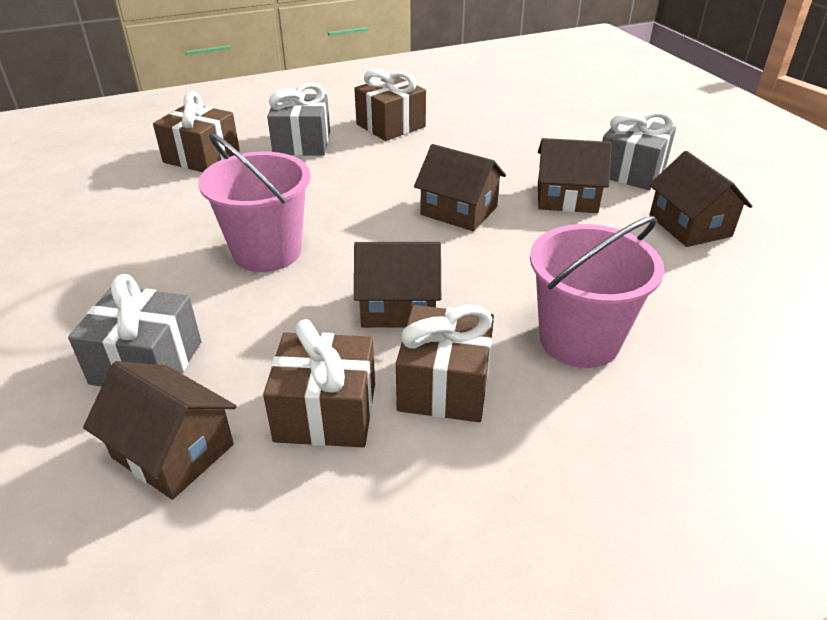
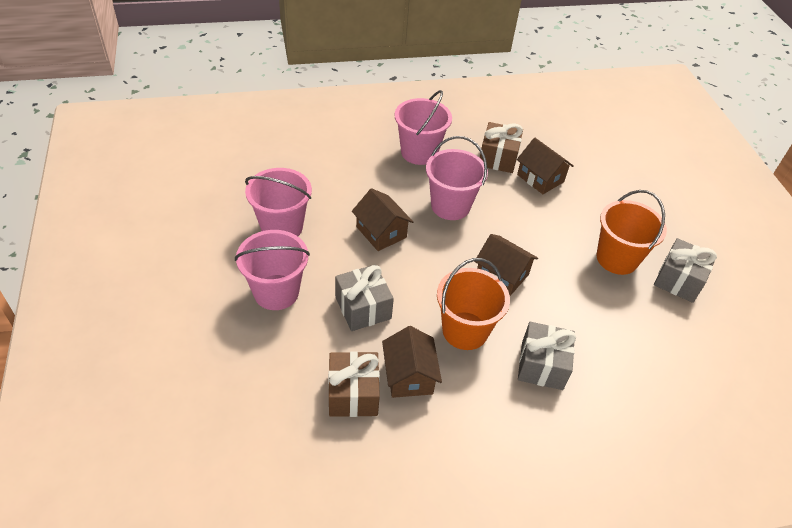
brown gift: [153,92,240,172] [263,319,375,447] [354,69,426,141] [396,305,494,422] = 4 -> [328,351,380,417] [480,122,523,173] = 2
brown house: [83,361,237,500] [354,242,441,328] [414,144,506,231] [538,138,612,213] [649,151,752,247] = 5 -> [352,188,413,251] [382,326,442,398] [474,234,538,296] [517,138,574,194] = 4
orange bucket: none = 0 -> [437,258,510,350] [597,190,667,275] = 2
pink bucket: [198,133,311,272] [530,216,664,368] = 2 -> [235,230,310,310] [245,168,312,236] [395,90,452,165] [426,136,488,220] = 4

